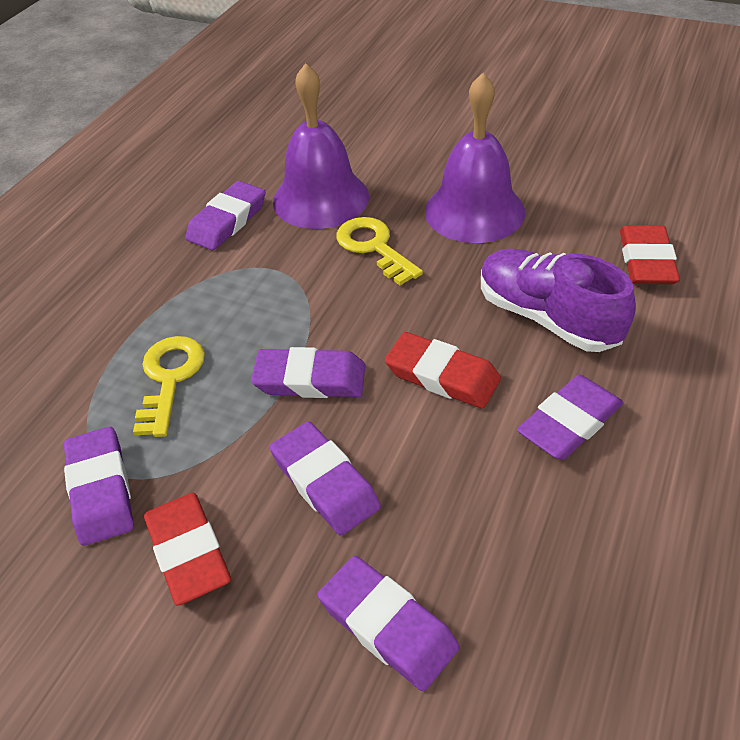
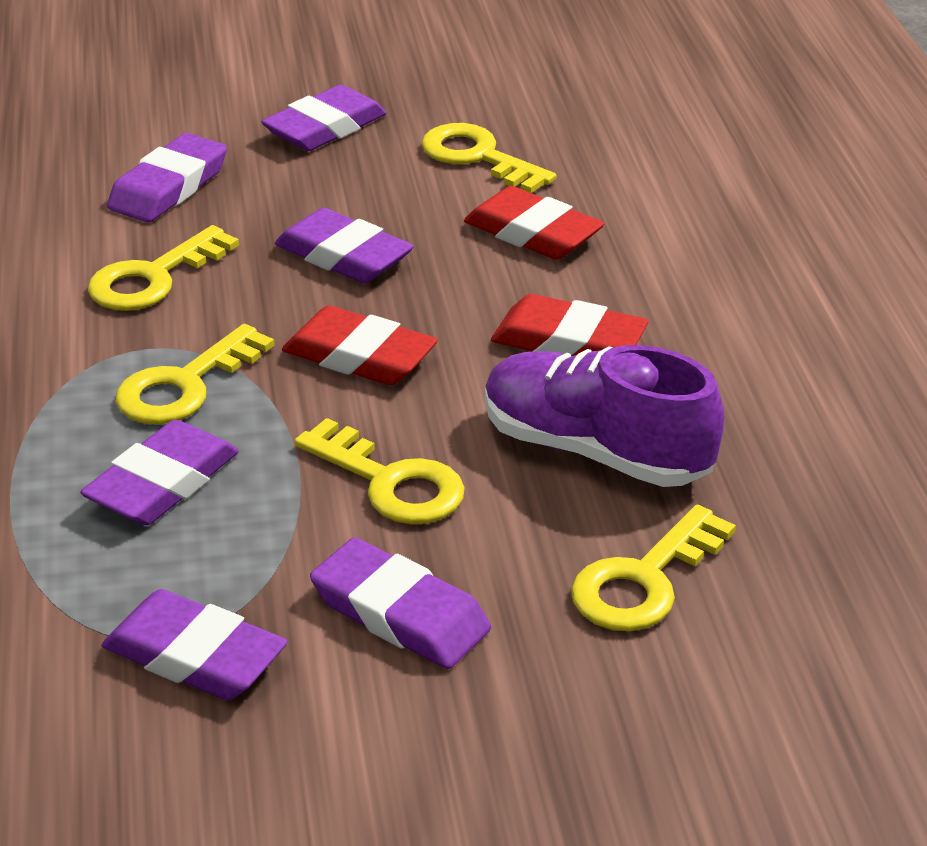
purple bell: [273,63,369,229] [425,73,525,243] = 2 -> none = 0
yellow key: [133,336,205,437] [336,217,423,285] = 2 -> [88,225,239,311] [115,324,274,424] [295,418,465,524] [421,123,557,193] [571,505,736,631] = 5

